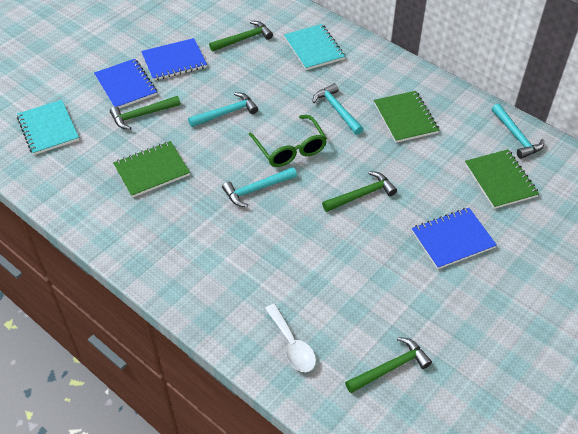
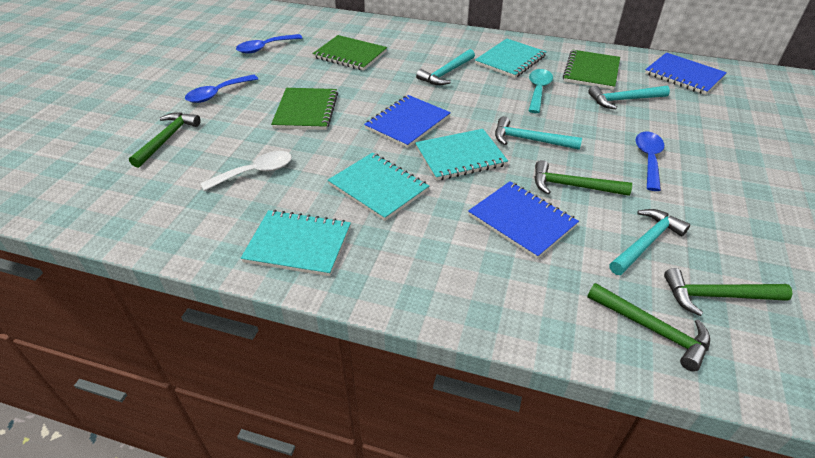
blue spoon: none = 0 -> [185,74,258,103] [236,34,302,54] [636,132,664,191] = 3
green glasses: [248,115,327,167] = 1 -> none = 0
turquoise notebook: [17,100,79,155] [284,24,345,70] = 2 -> [241,210,351,276] [328,153,429,221] [415,129,508,181] [475,39,546,78] = 4
turquoise spoon: none = 0 -> [529,69,553,113] = 1

